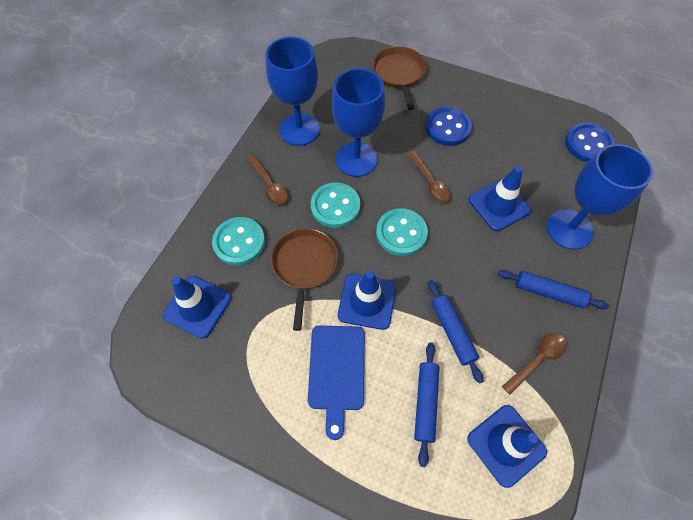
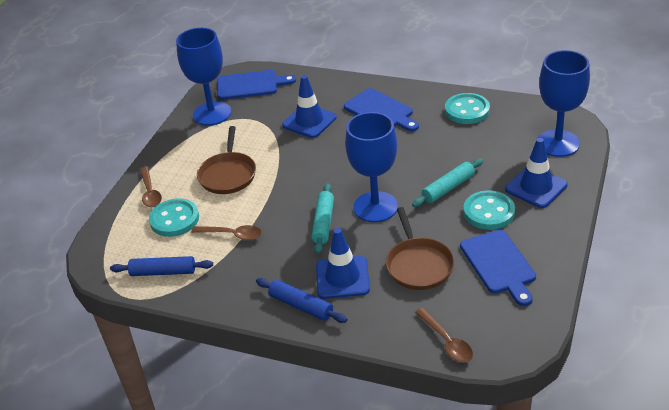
blue button: [425,107,472,146] [565,122,615,162] = 2 -> none = 0
blue cutting board: [308,326,365,440] = 1 -> [217,70,296,100] [344,88,419,131] [460,229,536,306] = 3
blue rolling pin: [414,343,439,467] [428,280,484,384] [498,270,609,309] = 3 -> [110,256,213,276] [256,278,347,323] = 2
blue traffic cone: [163,276,231,339] [338,271,396,330] [467,405,547,488] [469,166,531,231] = 4 -> [282,75,337,138] [316,228,370,299] [505,138,568,208] = 3
turquoise rolling pin: none = 0 -> [312,183,334,254] [412,158,483,207] = 2

